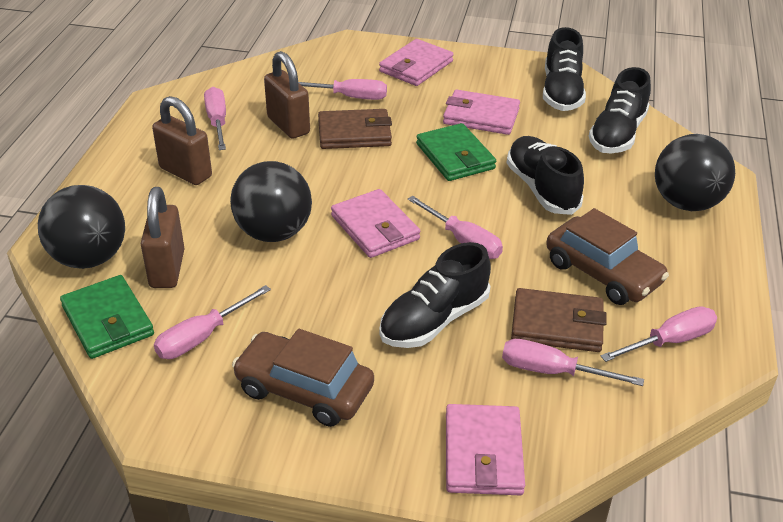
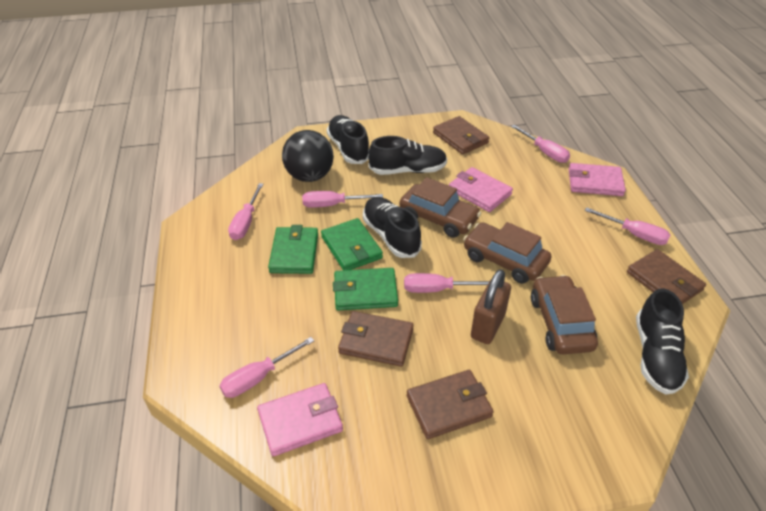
black ball: [38,185,125,269] [230,161,312,242] [655,134,735,211] = 3 -> [282,130,334,182] = 1
brown car: [232,329,374,427] [546,208,669,305] = 2 -> [400,177,481,238] [463,222,551,284] [531,275,598,354] = 3
brown padlock: [141,187,185,288] [152,96,212,185] [264,51,310,139] = 3 -> [471,269,511,344] = 1
brown wallet: [318,109,392,149] [511,288,607,352] = 2 -> [338,311,414,367] [407,370,494,439] [433,116,489,155] [627,249,706,304] = 4
green wallet: [60,275,154,359] [416,123,496,181] = 2 -> [268,225,318,274] [321,218,383,270] [333,268,398,310] = 3
pink wallet: [331,189,420,258] [379,39,454,86] [443,90,520,135] [446,404,525,495] = 4 -> [257,383,343,456] [449,167,513,212] [569,163,626,196] = 3

